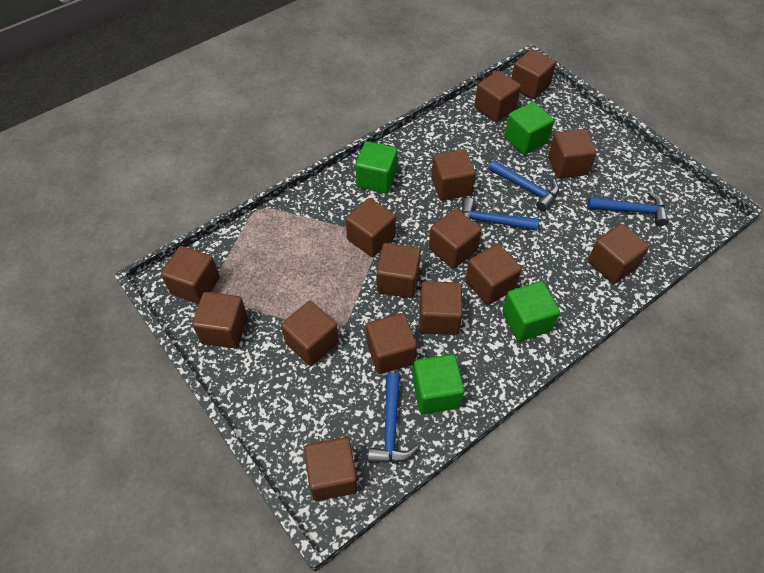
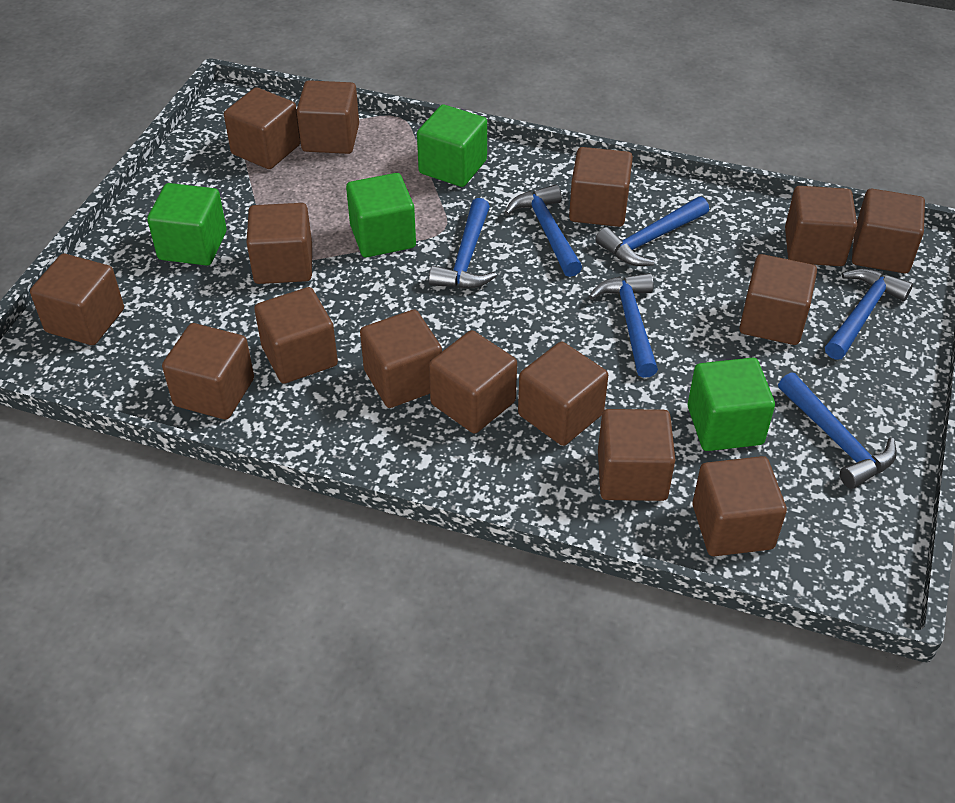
blue hammer: [368,373,419,463] [462,198,539,231] [488,160,559,211] [587,191,668,226] = 4 -> [429,198,497,289] [505,184,582,277] [589,273,658,378] [596,197,709,266] [778,372,897,489] [825,268,913,360] = 6

